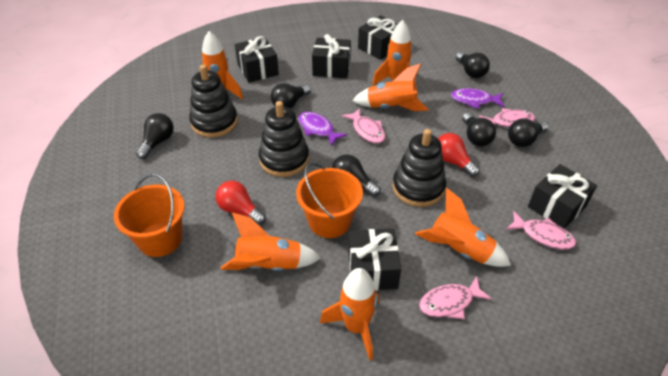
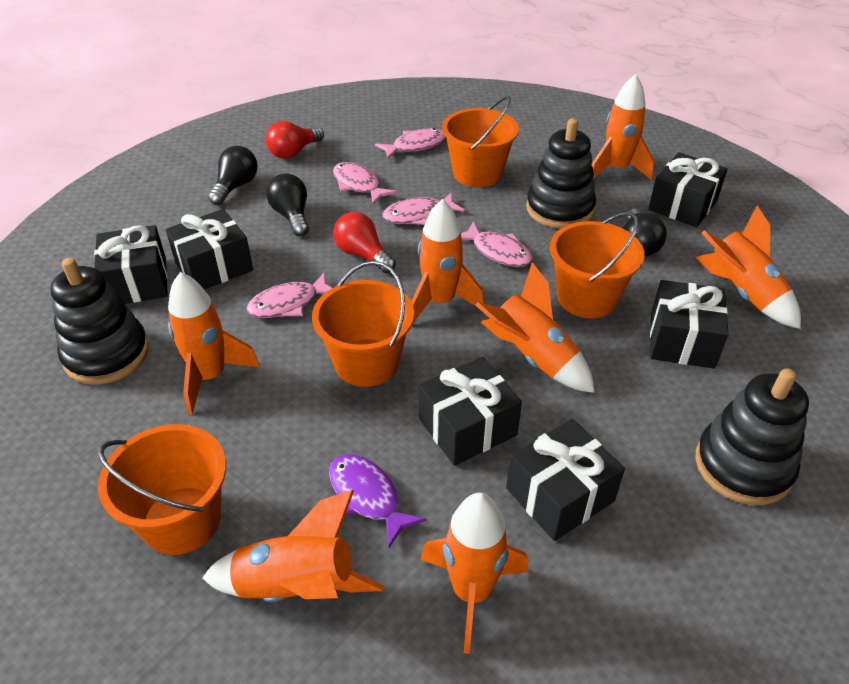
black gift: [235,36,279,83] [312,34,351,78] [348,229,401,291] [358,15,398,60] [528,164,597,229] = 5 -> [94,225,168,304] [166,209,253,289] [418,357,522,466] [506,419,625,541] [648,152,728,227] [650,280,728,369] = 6
black light bulb: [136,113,174,159] [271,83,311,109] [332,155,381,197] [456,52,490,78] [462,113,496,146] [508,118,548,147] = 6 -> [208,146,258,205] [266,174,309,236] [623,208,667,256] = 3
orange bucket: [114,174,185,257] [296,163,363,238] = 2 -> [98,424,226,555] [312,261,414,387] [442,96,519,187] [550,212,645,318] = 4
orange rocket: [202,31,243,99] [221,212,321,271] [320,268,380,361] [352,64,429,111] [372,20,416,85] [415,188,511,267] = 6 -> [168,272,260,415] [202,490,384,602] [411,199,484,323] [421,493,528,654] [475,262,595,393] [592,74,654,180] [696,205,801,329] = 7
pink fish: [342,108,386,144] [419,276,492,319] [479,108,535,127] [505,211,576,250] = 4 -> [246,272,332,318] [333,162,397,204] [375,128,446,160] [382,192,464,225] [461,221,533,267] = 5
purple fish: [298,112,347,146] [451,88,505,109] = 2 -> [329,454,426,548] = 1

